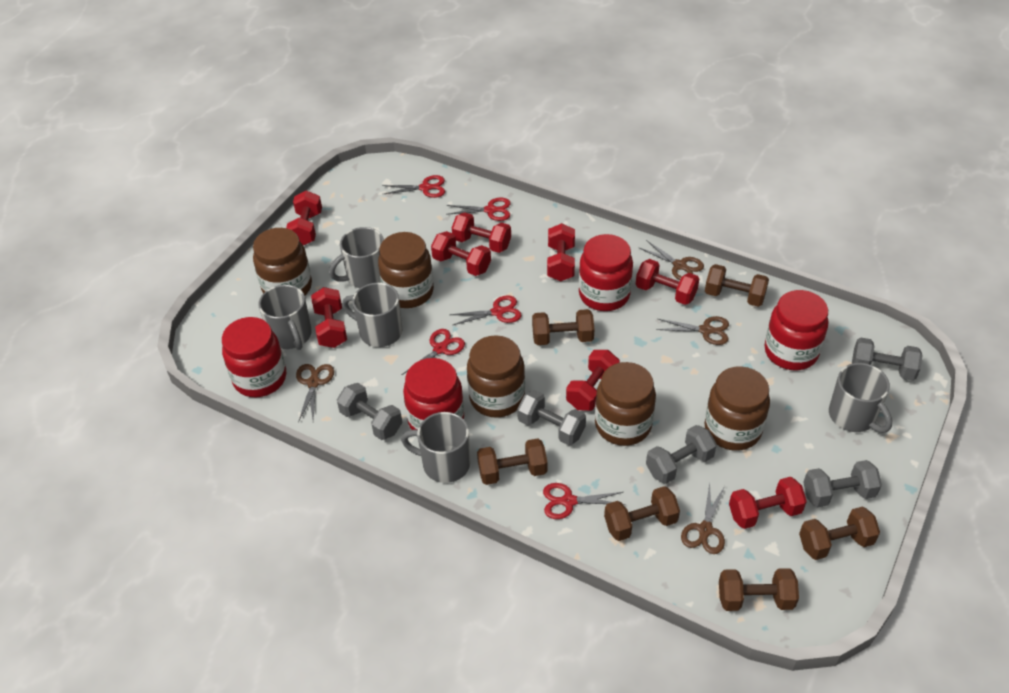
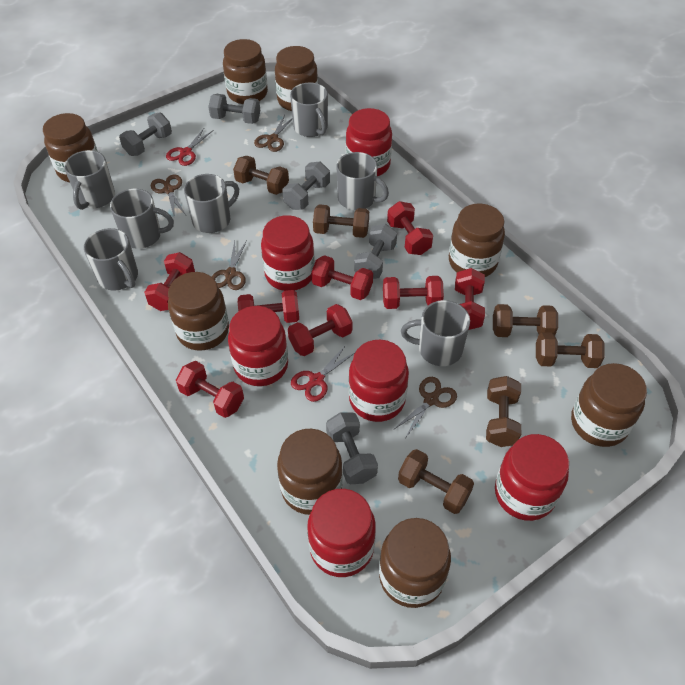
brown jar: [253,228,312,296] [378,232,434,308] [467,335,525,418] [595,362,656,446] [704,366,770,451] = 5 -> [43,113,98,182] [168,272,229,351] [223,39,268,104] [275,46,318,111] [277,429,343,515] [379,518,451,608] [449,204,505,277] [571,363,647,447] = 8
grey mug: [258,285,312,350] [329,227,384,288] [342,283,402,347] [401,412,470,483] [829,363,892,433] = 5 -> [64,150,115,210] [84,228,138,291] [110,189,174,249] [184,174,239,233] [290,82,328,137] [336,152,389,210] [401,300,470,366] = 7
red jar: [222,317,286,397] [403,358,464,430] [579,234,633,311] [764,290,828,370] = 4 -> [228,306,288,386] [261,215,315,291] [307,489,376,577] [346,108,392,176] [349,340,409,422] [495,434,569,521] = 6
red scissors: [382,175,445,198] [402,329,465,375] [446,198,511,221] [450,295,521,325] [543,483,626,519] = 5 -> [166,128,212,166] [291,345,355,402] = 2

